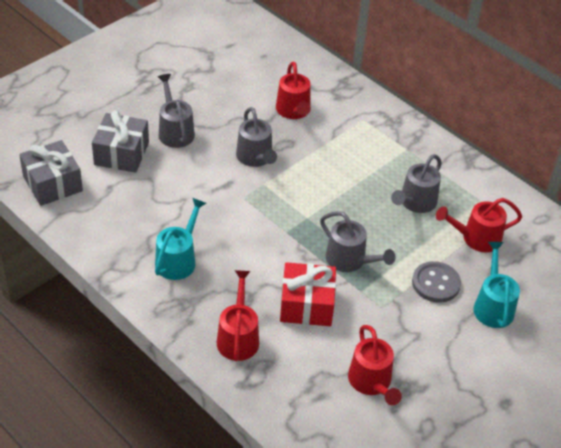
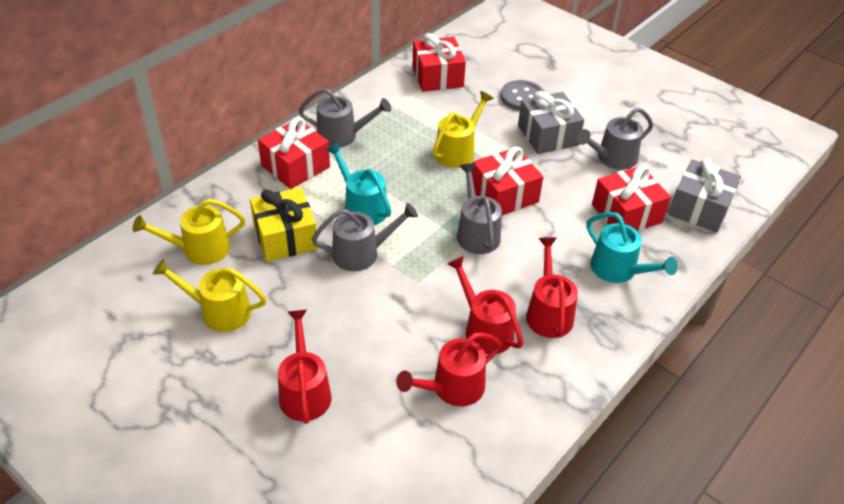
red gift: [280,262,336,326] = 1 -> [258,117,330,189] [413,33,466,92] [472,146,543,215] [592,165,671,231] = 4
yellow gift: none = 0 -> [250,187,318,262] = 1
yellow watering can: none = 0 -> [133,198,245,265] [153,259,266,332] [433,91,494,168] = 3

